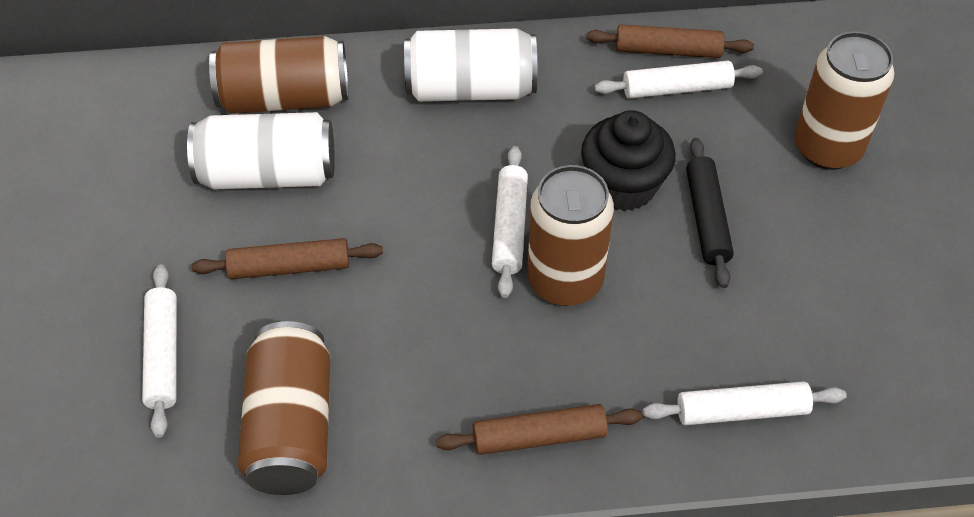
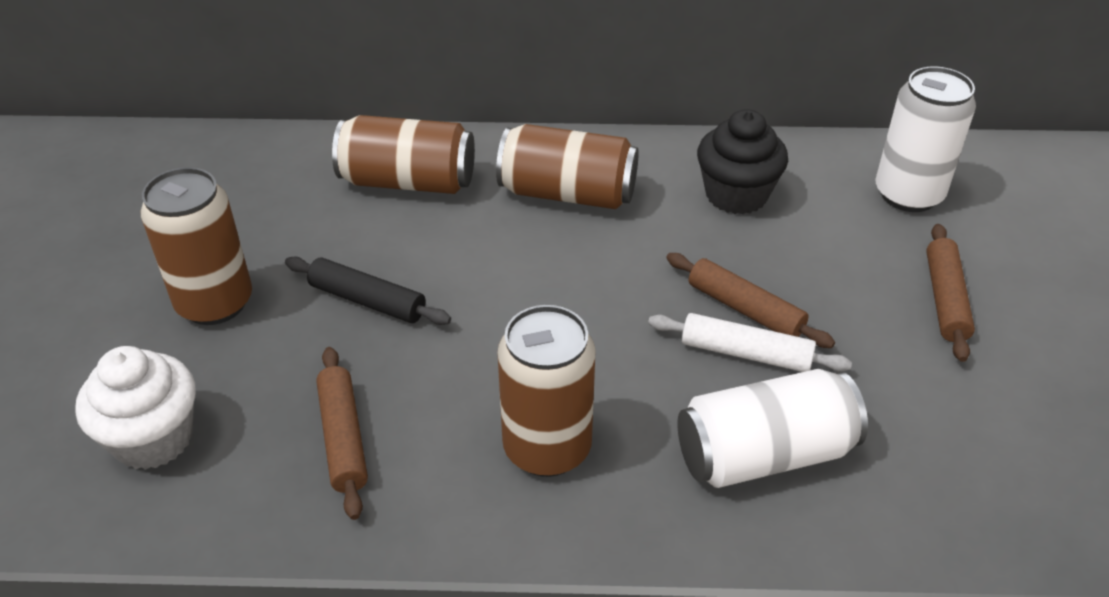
white cupcake: none = 0 -> [75,346,195,470] = 1
white rolling pin: [142,264,177,438] [492,146,528,298] [594,61,763,99] [643,381,847,425] = 4 -> [648,313,852,372] = 1

